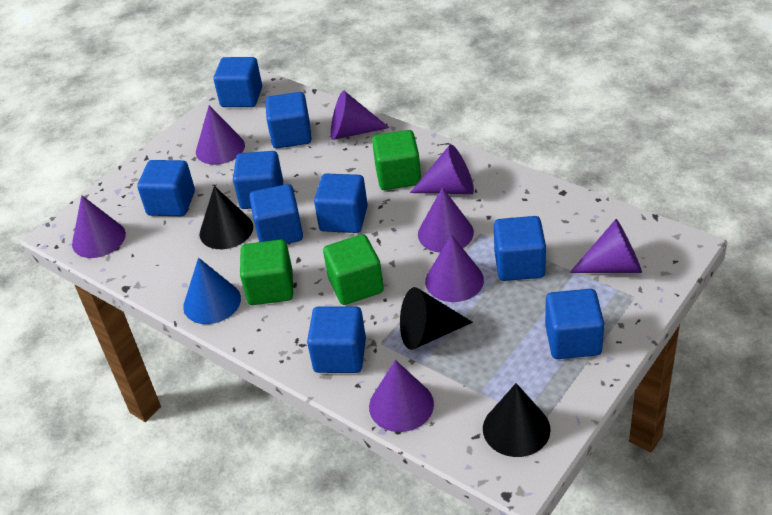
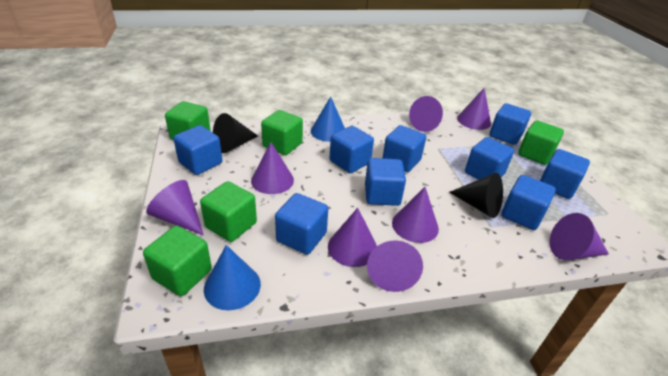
black cone: [200,186,253,249] [400,287,473,350] [483,383,551,457] = 3 -> [213,113,258,153] [449,173,503,218] = 2
blue cone: [183,258,241,324] = 1 -> [204,245,261,310] [311,96,345,142] = 2
green cube: [240,240,293,305] [323,234,384,305] [372,130,421,190] = 3 -> [143,226,212,296] [165,101,211,140] [200,181,257,242] [261,110,303,155] [518,120,564,165] = 5

